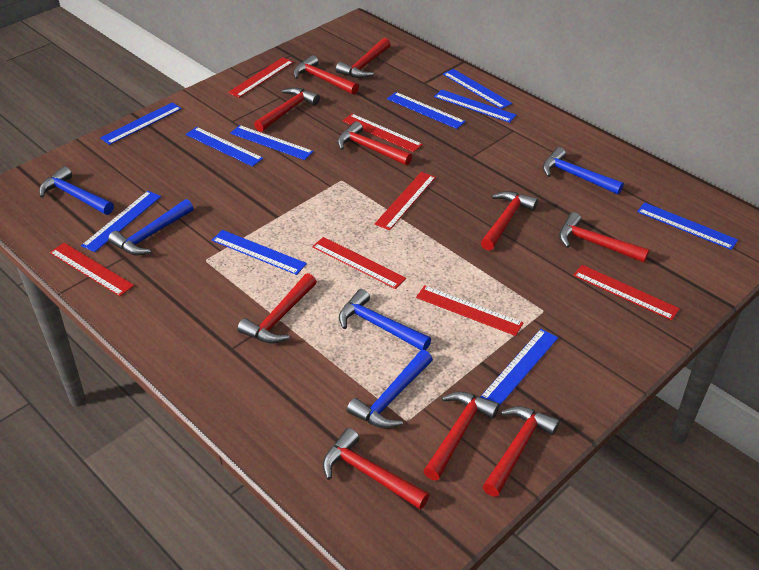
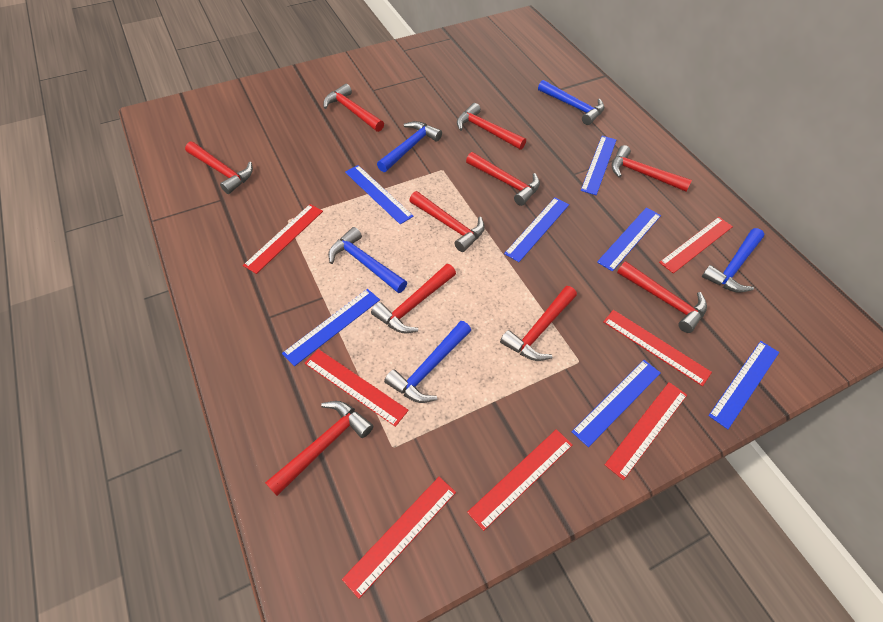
blue ruler: [81,191,161,252] [100,102,182,145] [186,127,263,167] [212,230,307,275] [230,125,314,160] [387,92,466,129] [434,89,517,123] [443,69,512,109] [480,329,558,406] [637,202,738,250] = 10 -> [282,289,380,366] [345,165,414,224] [504,197,569,262] [572,360,661,447] [581,136,616,195] [597,207,661,272] [708,341,779,429] = 7

